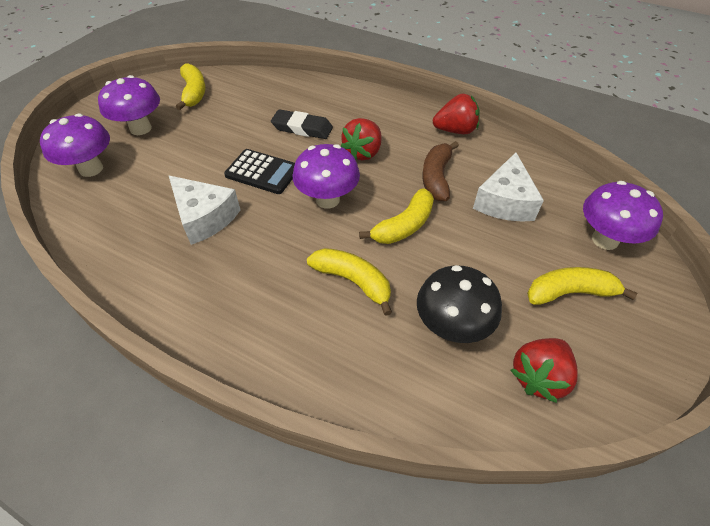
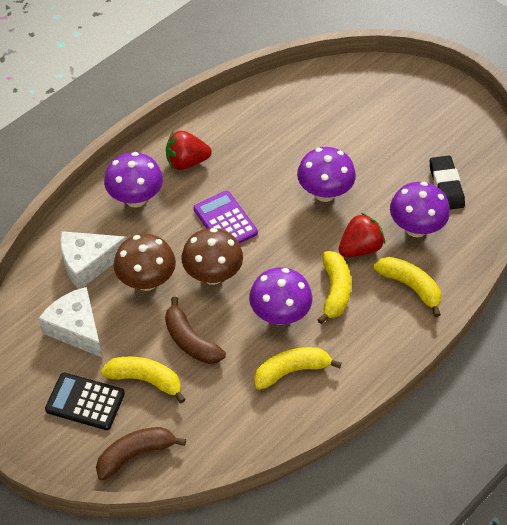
black mushroom: [417,265,502,343] = 1 -> none = 0
brown banana: [422,141,459,201] = 1 -> [96,427,186,480] [165,297,226,364] = 2
brown mushroom: none = 0 -> [114,234,176,291] [181,228,243,285] = 2
purple calculator: none = 0 -> [193,191,258,244] = 1
red strawberry: [341,118,381,160] [433,94,480,134] [511,338,578,403] = 3 -> [166,131,212,170] [339,213,385,257] = 2

